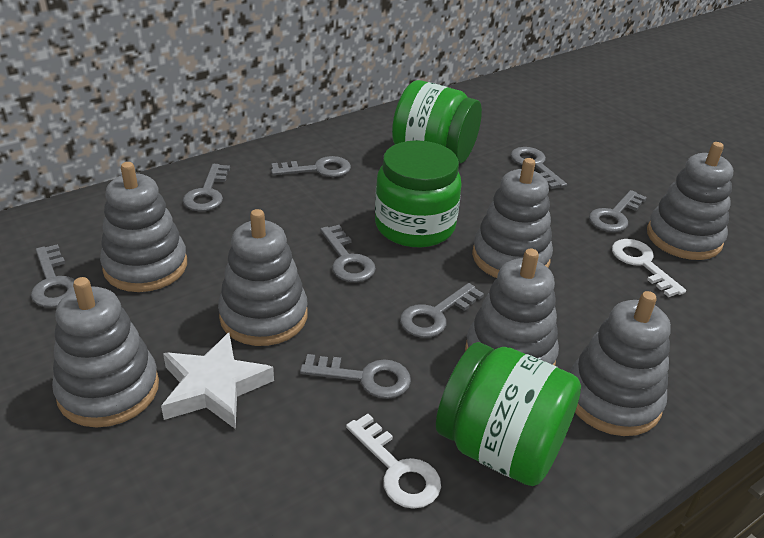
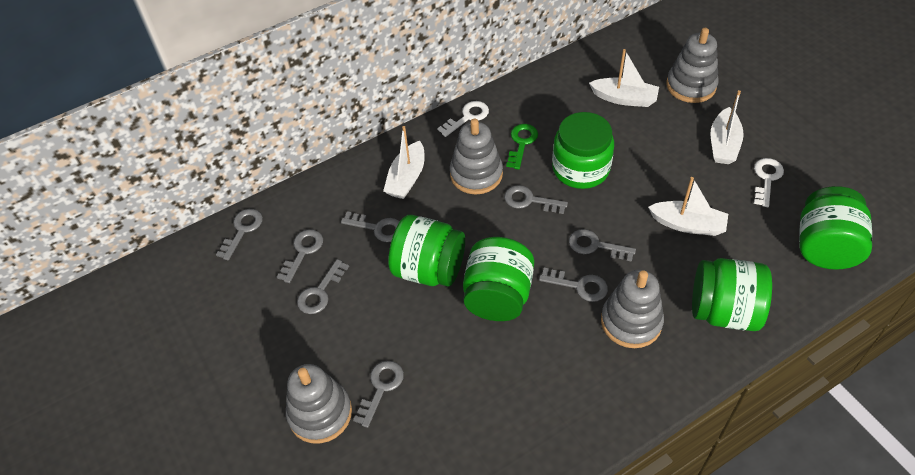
green jar: [375,140,462,247] [392,80,482,164] [436,342,581,486] = 3 -> [388,215,465,287] [463,237,534,321] [552,112,614,189] [692,258,772,331] [799,186,872,270] = 5
green key: none = 0 -> [506,124,538,170] = 1
grey stacking toy: [52,277,159,428] [100,162,187,292] [218,209,308,346] [465,249,559,366] [472,158,553,278] [570,291,671,436] [647,142,733,260] = 7 -> [286,364,352,444] [450,118,503,194] [601,270,664,348] [667,28,718,103] = 4
white boat: none = 0 -> [383,126,425,199] [589,49,659,107] [648,177,728,236] [711,90,744,164] = 4
white star: [161,333,274,429] = 1 -> none = 0

